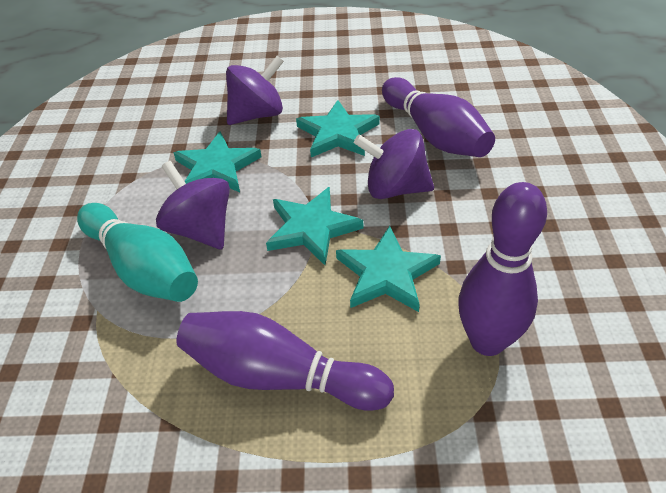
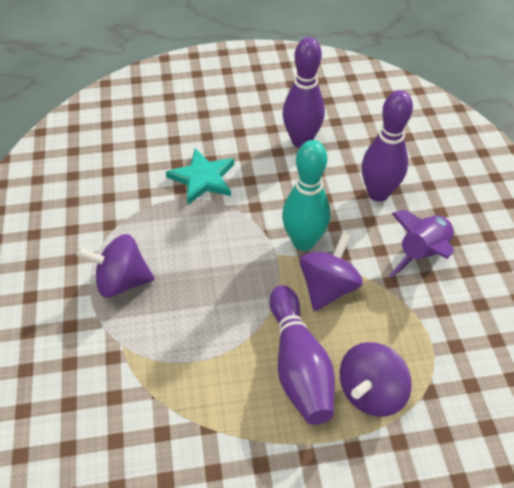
purple rocket: none = 0 -> [389,210,454,278] = 1
turquoise star: [174,131,261,192] [266,187,363,265] [296,100,380,157] [336,226,441,312] = 4 -> [166,148,234,205] = 1

